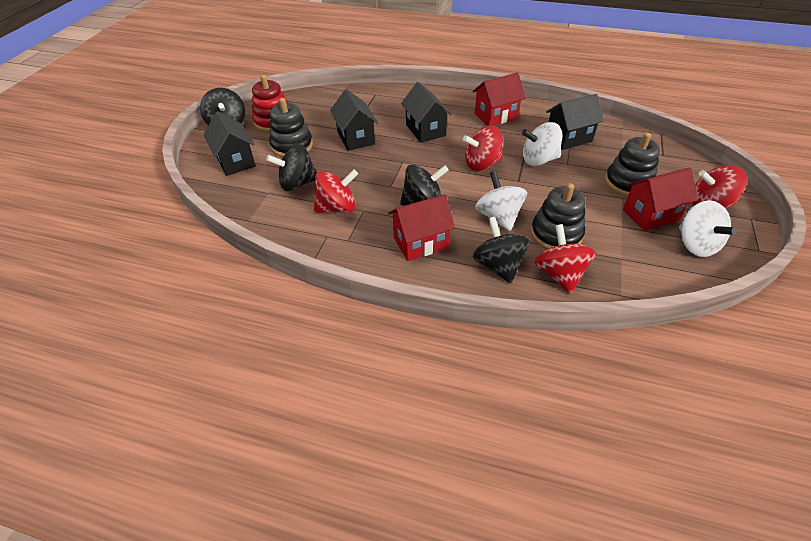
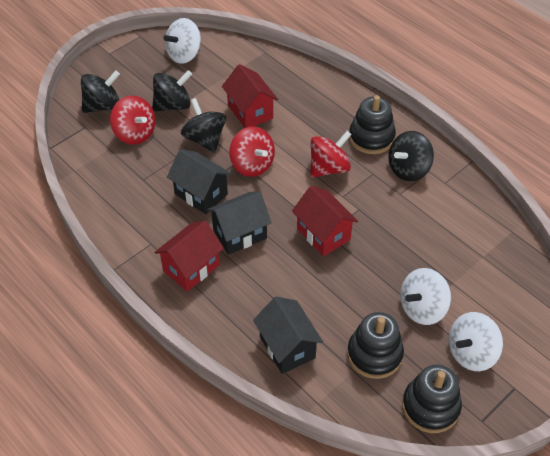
black house: [204,112,256,176] [330,89,378,151] [401,82,452,143] [546,94,604,150] = 4 -> [167,149,232,214] [207,192,272,255] [253,296,323,374] = 3
red spinning top: [314,170,358,213] [463,126,503,171] [534,224,596,294] [693,165,747,208] = 4 -> [110,96,155,145] [229,126,275,177] [310,131,352,178] = 3
red stacking toy: [252,75,288,132] = 1 -> none = 0

